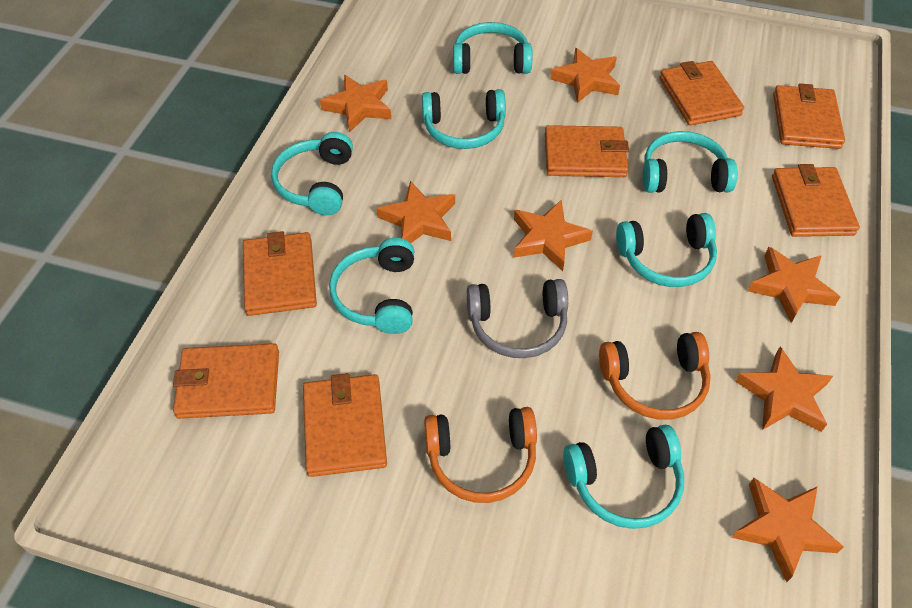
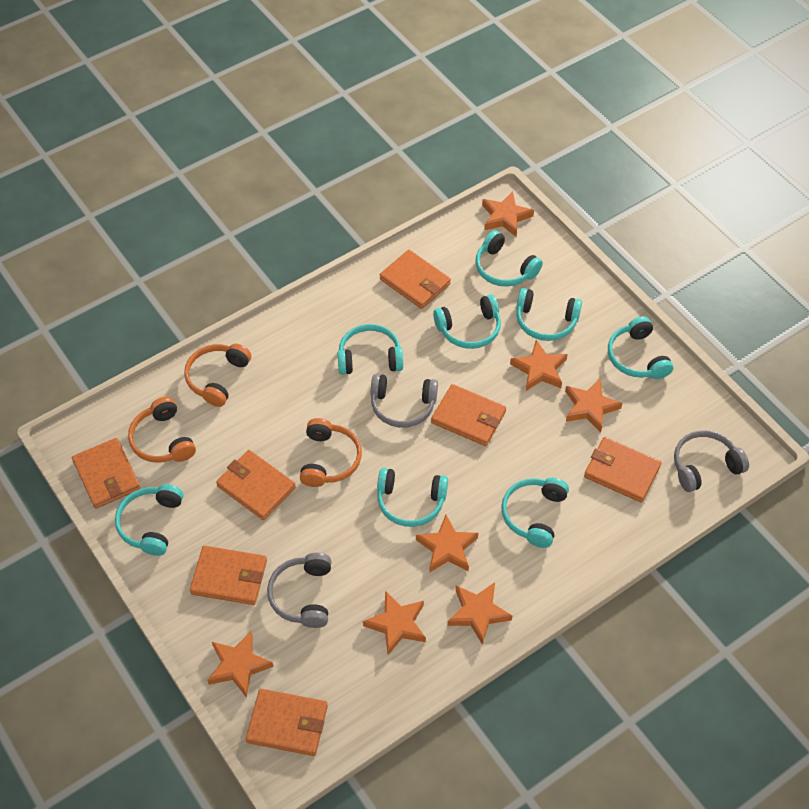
grey headphones: [467,279,568,358] = 1 -> [267,553,331,628] [371,374,438,428] [674,430,749,492] = 3
orange headphones: [424,407,537,503] [599,332,711,420] = 2 -> [128,397,196,463] [184,344,251,407] [300,418,362,487] = 3
turquoise headphones: [271,132,353,215] [329,238,414,334] [422,89,506,149] [453,22,532,74] [563,425,684,529] [616,213,717,287] [643,131,738,193] = 7 -> [115,484,183,556] [338,324,403,375] [377,468,448,527] [433,294,501,349] [475,230,543,287] [501,477,569,548] [516,288,582,341] [608,316,673,379] = 8

